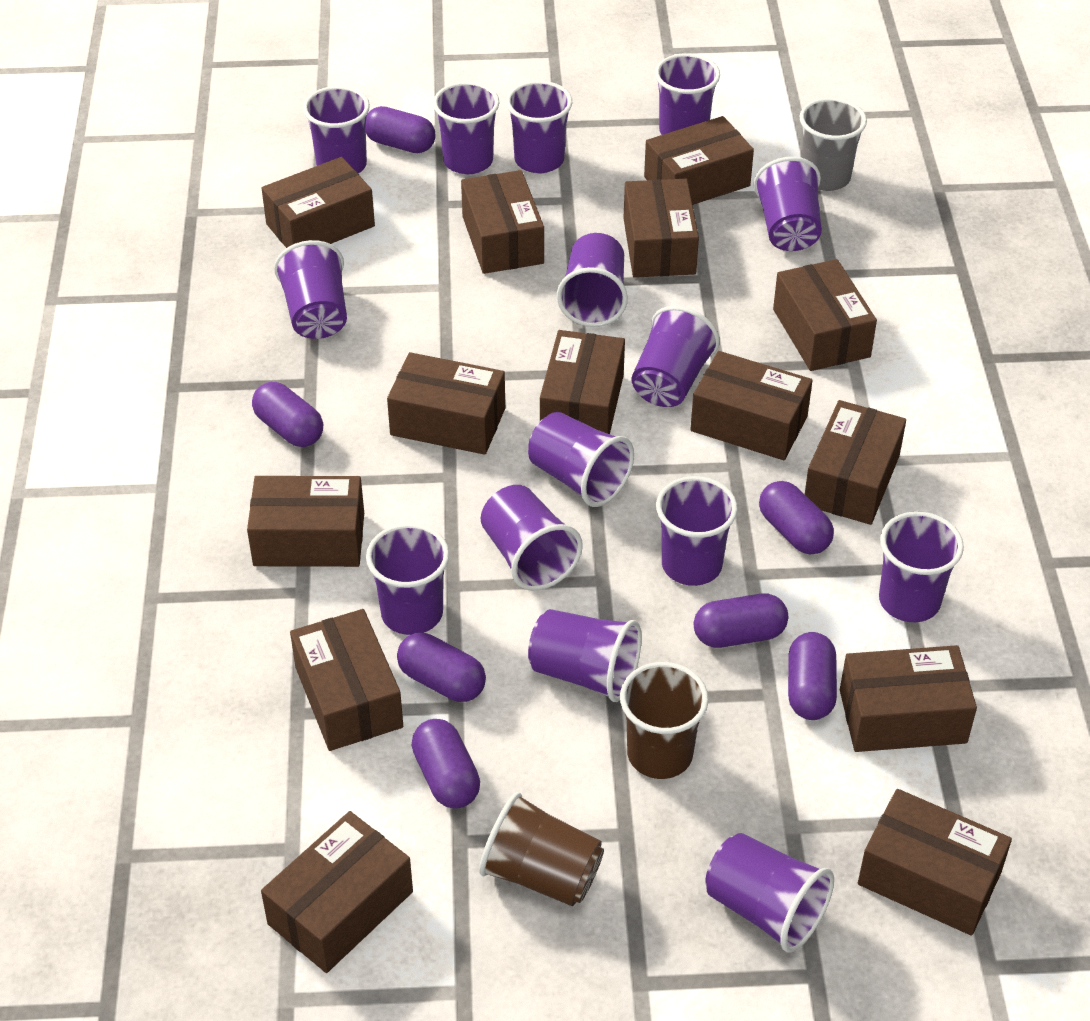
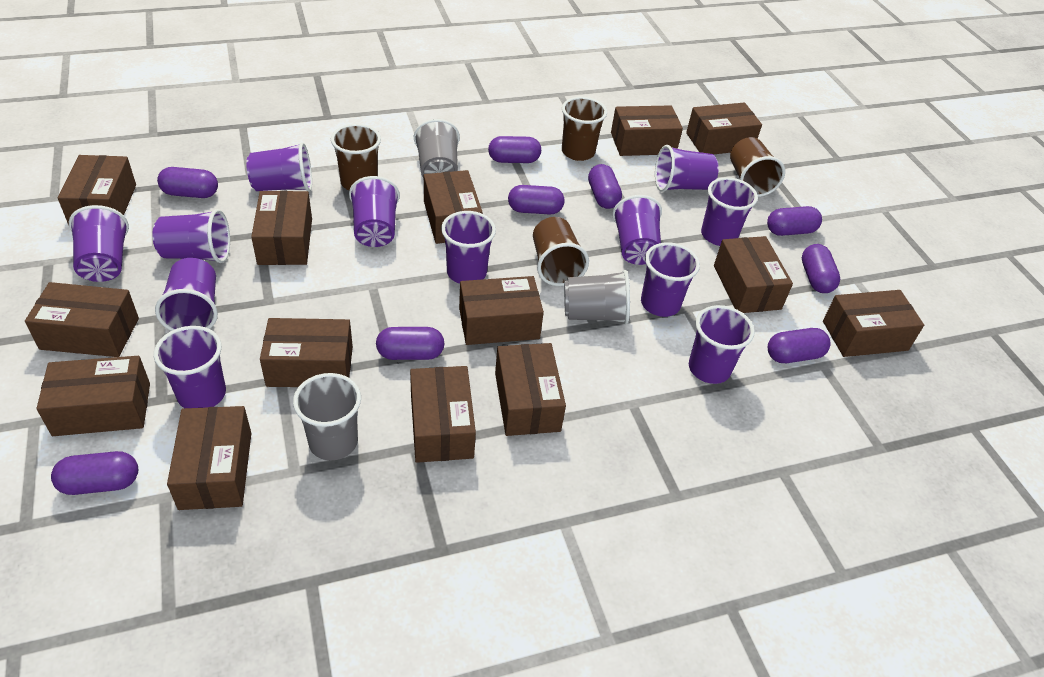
brown cup: [479,792,604,906] [620,662,709,779] = 2 -> [331,124,381,190] [533,217,589,286] [562,97,607,161] [730,137,785,197] = 4
grey cup: [799,98,867,191] = 1 -> [293,373,361,461] [414,119,460,178] [564,270,630,325] = 3
purple capsule: [252,382,323,447] [366,106,435,153] [397,633,486,702] [412,719,480,809] [694,594,788,648] [759,481,834,554] [788,632,837,720] = 7 -> [51,451,138,495] [157,167,218,198] [376,327,444,360] [488,136,541,163] [508,185,565,214] [588,164,622,209] [767,206,822,236] [768,328,831,363] [802,244,840,293] = 9
purple cup: [274,240,347,339] [303,86,370,174] [366,524,449,635] [433,82,499,174] [481,485,583,591] [506,81,572,173] [528,412,634,507] [528,609,642,702] [557,233,628,327] [632,306,720,407] [655,53,720,135] [656,476,738,586] [705,833,834,953] [753,157,822,251] [879,511,964,622] = 15 -> [69,205,129,282] [152,209,230,263] [154,326,226,408] [155,258,218,331] [246,142,312,192] [349,176,400,247] [441,211,496,283] [612,195,662,265] [641,242,700,317] [655,145,719,192] [689,305,755,384] [701,177,758,246] = 12

